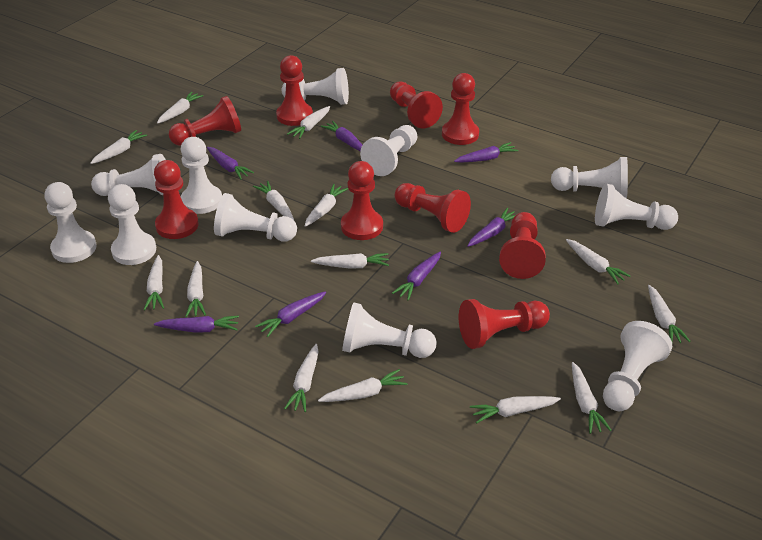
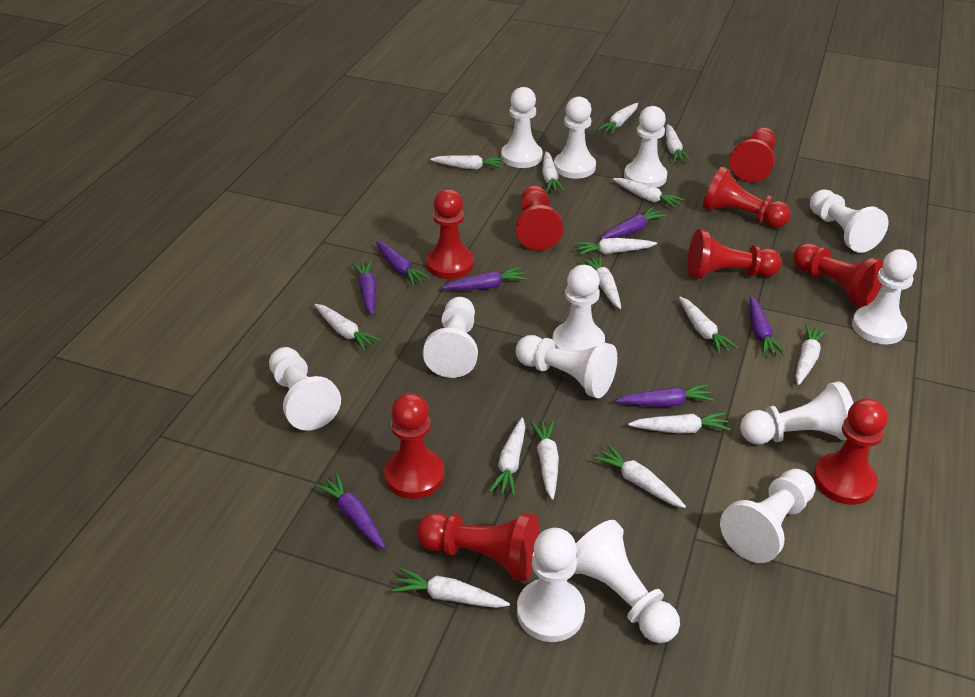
white carrot: [90,130,147,164] [144,255,164,310] [157,92,203,124] [185,261,206,317] [253,181,294,220] [284,344,319,412] [287,106,330,139] [305,184,348,227] [311,253,389,269] [318,369,407,402] [470,396,561,423] [566,239,630,284] [572,362,611,434] [648,285,690,343] = 14 -> [315,304,381,351] [392,568,510,608] [430,155,504,169] [489,418,525,496] [530,420,559,500] [542,151,564,192] [575,238,657,255] [581,255,621,309] [593,444,686,508] [598,103,638,134] [613,178,684,209] [628,412,731,434] [666,124,691,162] [679,297,738,354] [795,324,828,385] = 15
white pawn: [45,182,97,263] [91,154,166,196] [108,184,156,265] [181,137,222,214] [214,193,297,242] [282,68,349,105] [342,302,436,358] [360,125,417,176] [551,157,628,198] [595,184,678,230] [603,321,672,411] = 11 -> [269,347,341,430] [423,297,478,378] [501,87,543,168] [516,335,617,398] [517,528,585,642] [553,265,605,351] [554,97,596,179] [574,520,680,643] [624,106,667,188] [720,469,816,563] [740,381,854,444] [810,189,888,253] [852,249,917,344] = 13

